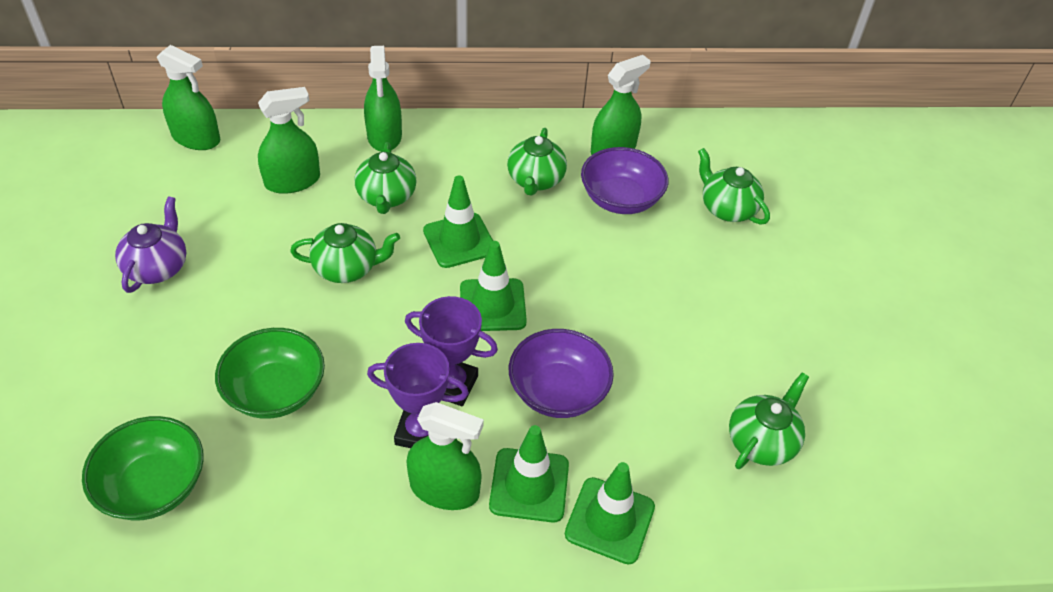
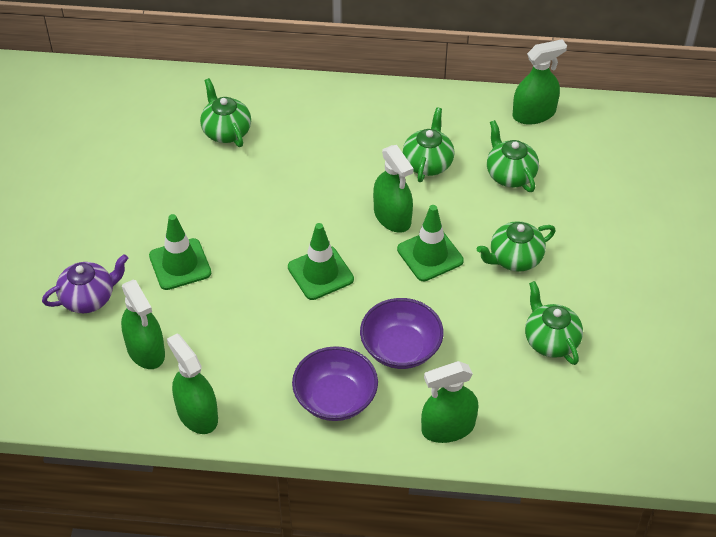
green bowl: [82,416,204,521] [215,328,325,419] = 2 -> none = 0
green traffic cone: [423,175,493,268] [460,241,527,331] [489,425,569,523] [565,462,655,565] = 4 -> [149,214,211,290] [288,223,354,300] [397,205,464,281] = 3
purple trophy: [367,343,469,448] [405,296,498,406] = 2 -> none = 0

